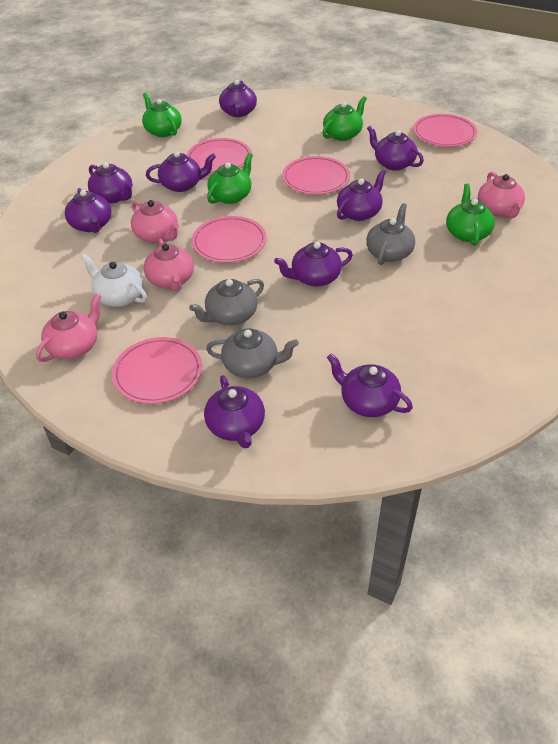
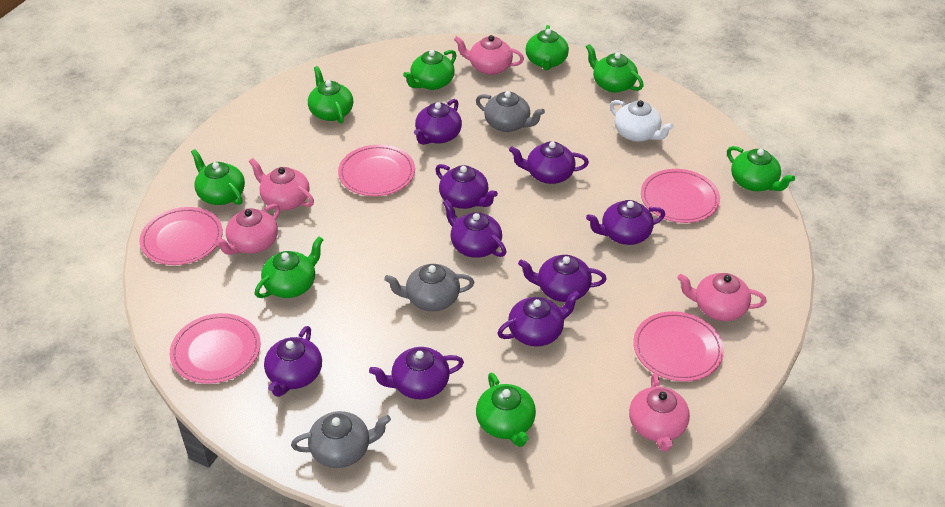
green teapot: [142,93,182,137] [207,153,253,204] [322,96,367,141] [446,184,495,246] = 4 -> [191,149,245,205] [255,236,324,298] [308,66,353,123] [403,50,457,90] [476,373,536,447] [526,25,569,70] [586,44,644,93] [727,146,795,191] = 8
pink teapot: [36,294,101,362] [131,200,179,243] [144,239,194,291] [478,172,525,218] = 4 -> [215,204,280,255] [249,158,314,210] [454,35,524,75] [629,373,690,452] [677,273,767,321] = 5

